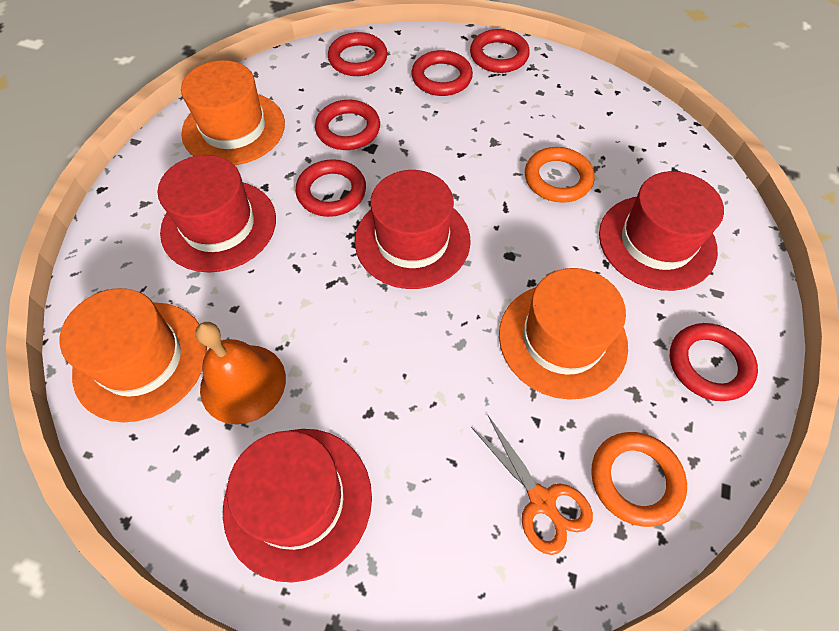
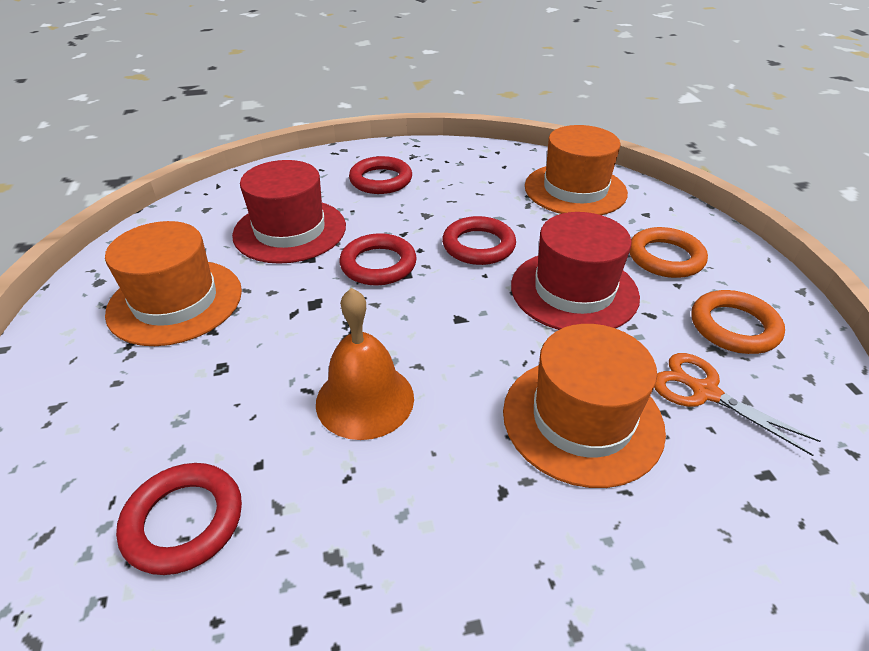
red hat: [158,155,276,273] [223,429,372,583] [355,170,471,289] [599,171,724,291] = 4 -> [232,160,346,264] [511,212,640,330] = 2
red ring: [296,159,366,217] [315,100,380,150] [328,32,388,76] [411,50,473,96] [470,29,530,73] [670,323,758,401] = 6 -> [116,463,242,575] [339,233,417,286] [349,156,412,194] [442,216,516,265] = 4

